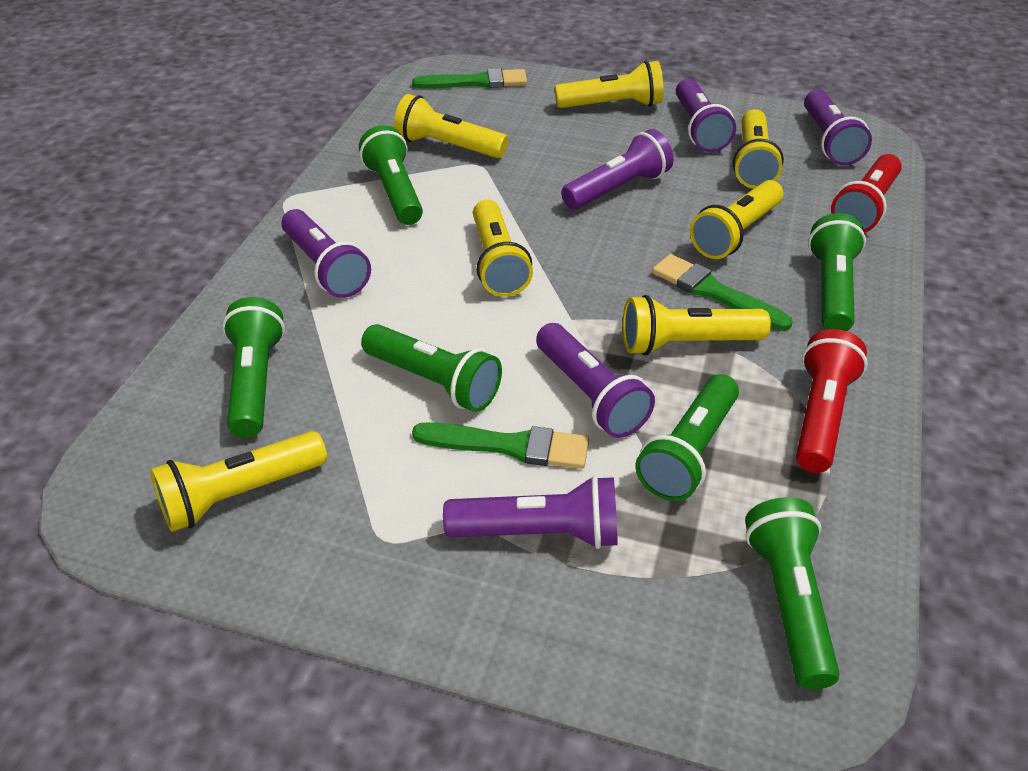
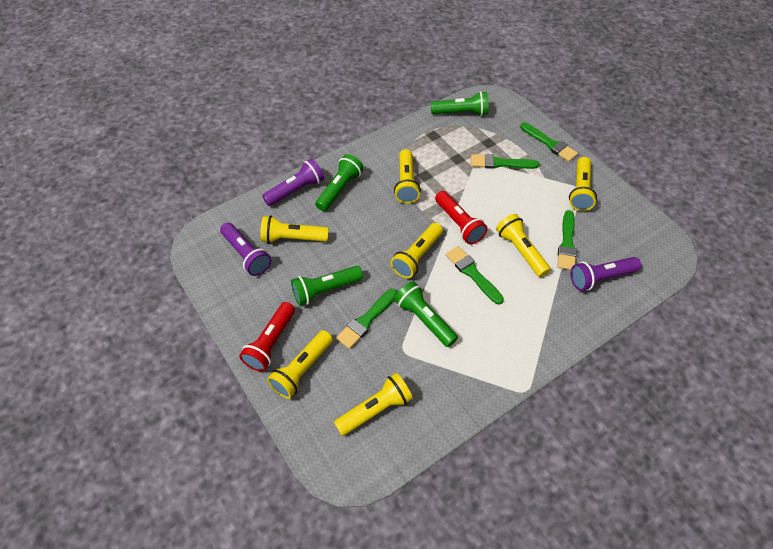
green brush: [412,68,527,89] [412,422,589,469] [652,254,793,331] = 3 -> [336,289,397,349] [446,246,504,305] [471,154,539,169] [520,122,578,162] [557,210,577,270] = 5
green flashlight: [222,297,285,438] [359,125,423,225] [361,324,502,412] [635,374,739,501] [745,497,840,690] [808,213,866,331] = 6 -> [291,266,363,306] [315,154,364,211] [394,281,458,347] [431,91,489,116] = 4
purple flashlight: [281,209,371,298] [443,475,618,549] [536,323,655,438] [561,129,674,210] [676,78,736,152] [804,89,872,166] = 6 -> [220,222,272,276] [262,159,324,206] [571,257,641,291] = 3

